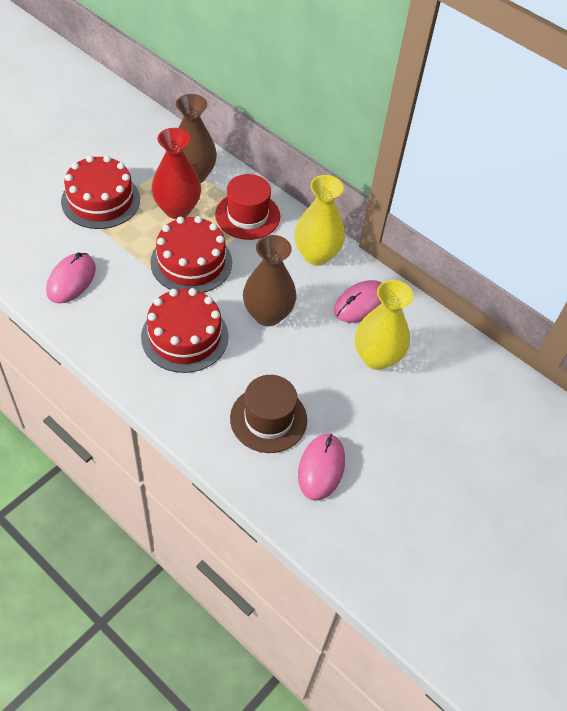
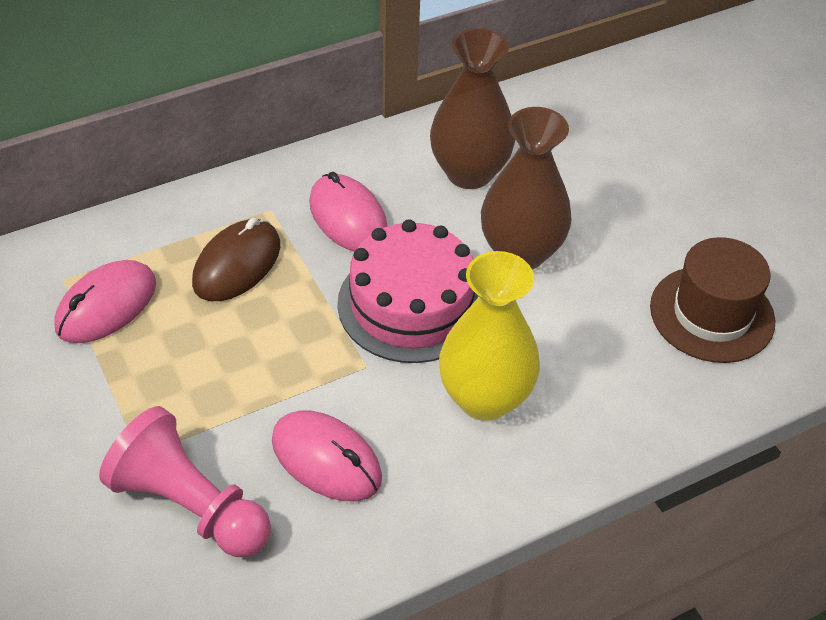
brown mouse: none = 0 -> [192,218,280,301] = 1
pink cake: none = 0 -> [337,219,479,363] = 1
pink pawn: none = 0 -> [99,406,271,557] = 1
red cake: [61,156,140,229] [141,288,229,373] [150,216,232,293] = 3 -> none = 0
red hat: [215,174,280,240] = 1 -> none = 0
red vase: [152,128,201,219] = 1 -> none = 0
yellow vase: [295,175,345,265] [355,280,413,370] = 2 -> [439,251,540,421] = 1

